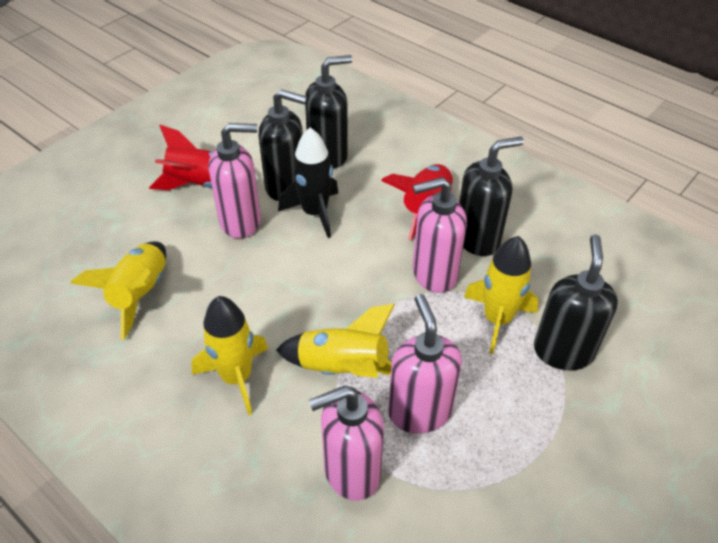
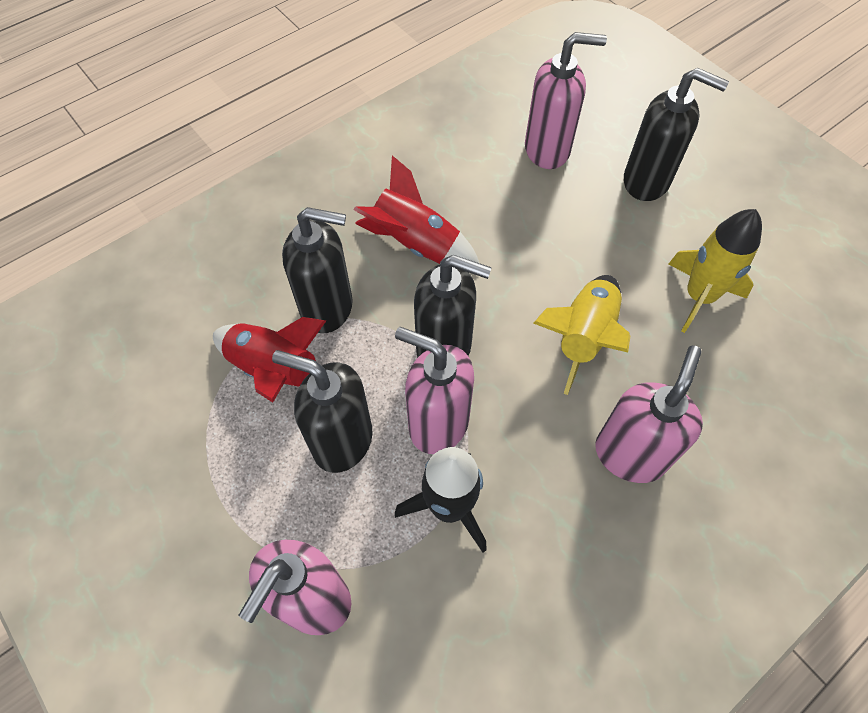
yellow rocket: [71,241,166,340] [191,296,268,415] [276,304,395,378] [464,236,539,354] = 4 -> [533,275,630,395] [668,209,762,333] = 2

